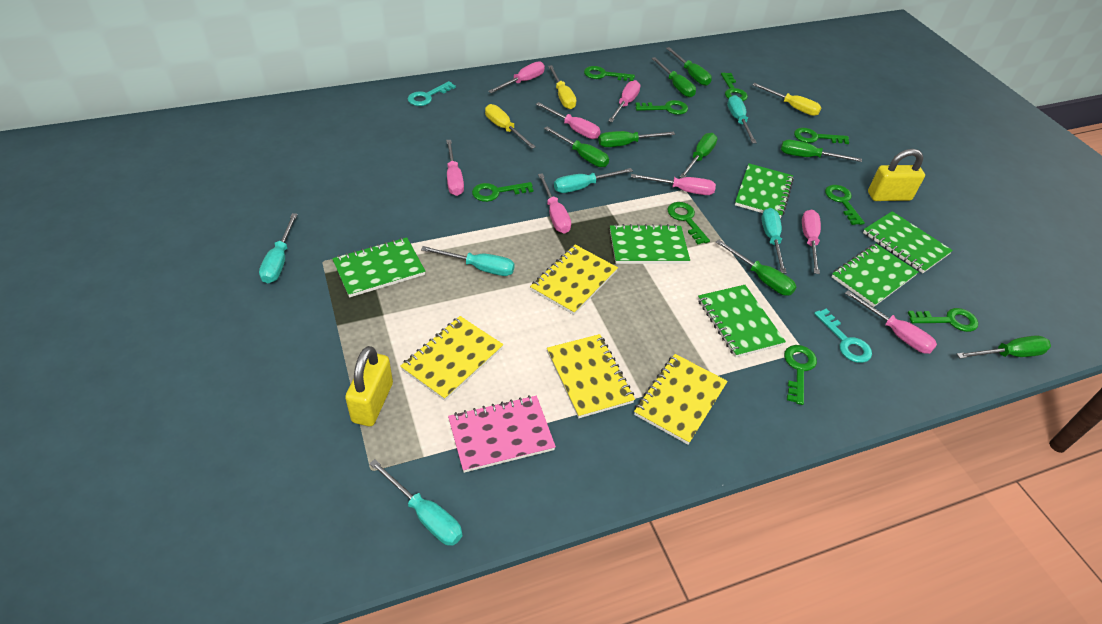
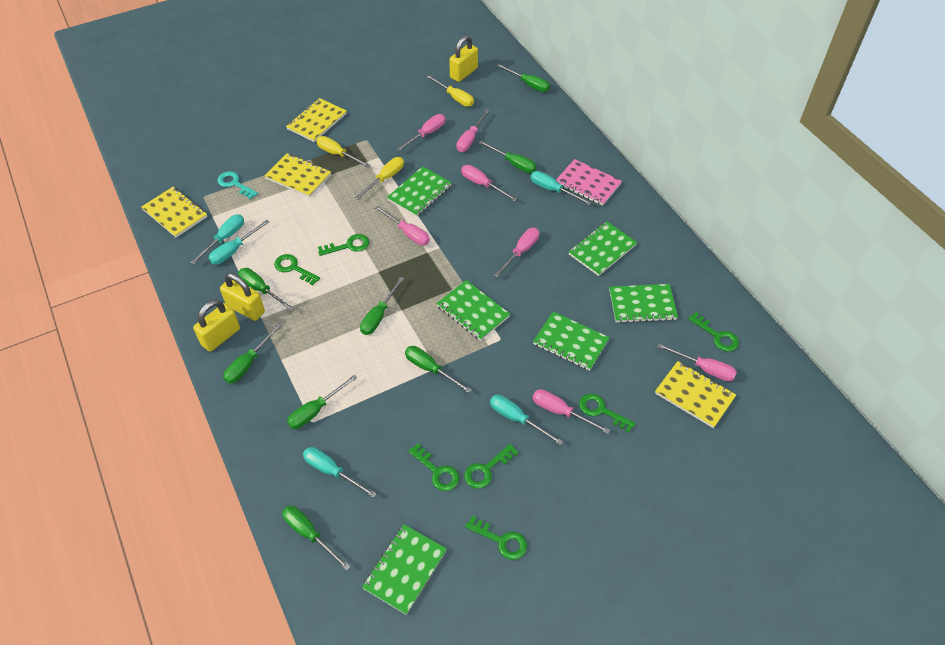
green key: [472,182,533,202] [584,66,635,82] [635,100,688,115] [667,202,710,244] [721,73,748,101] [784,345,817,405] [794,128,849,144] [825,185,865,225] [908,308,978,332] = 9 -> [274,254,320,285] [318,234,369,256] [408,443,460,491] [464,444,518,489] [465,516,527,560] [579,393,636,433] [688,312,739,352] = 7
pink screwdriver: [446,140,464,196] [488,61,545,93] [536,102,600,139] [538,173,571,233] [608,80,641,122] [631,174,716,195] [802,209,821,274] [845,290,937,354] = 8 -> [375,206,430,245] [397,114,445,151] [457,109,490,152] [461,165,517,201] [494,228,539,277] [533,389,610,434] [658,344,737,381] = 7
turquoise key: [408,81,456,106] [814,308,872,363] = 2 -> [217,171,258,199] = 1
turquoise screwdriver: [259,213,298,283] [369,459,462,546] [421,246,515,276] [554,168,633,193] [727,95,757,143] [761,208,787,274] = 6 -> [190,214,244,264] [209,220,269,265] [303,447,377,498] [490,395,563,445] [531,171,592,205] = 5
yellow padlock: [345,346,393,426] [868,149,925,201] = 2 -> [193,300,240,352] [220,273,265,321] [449,36,478,82] = 3

